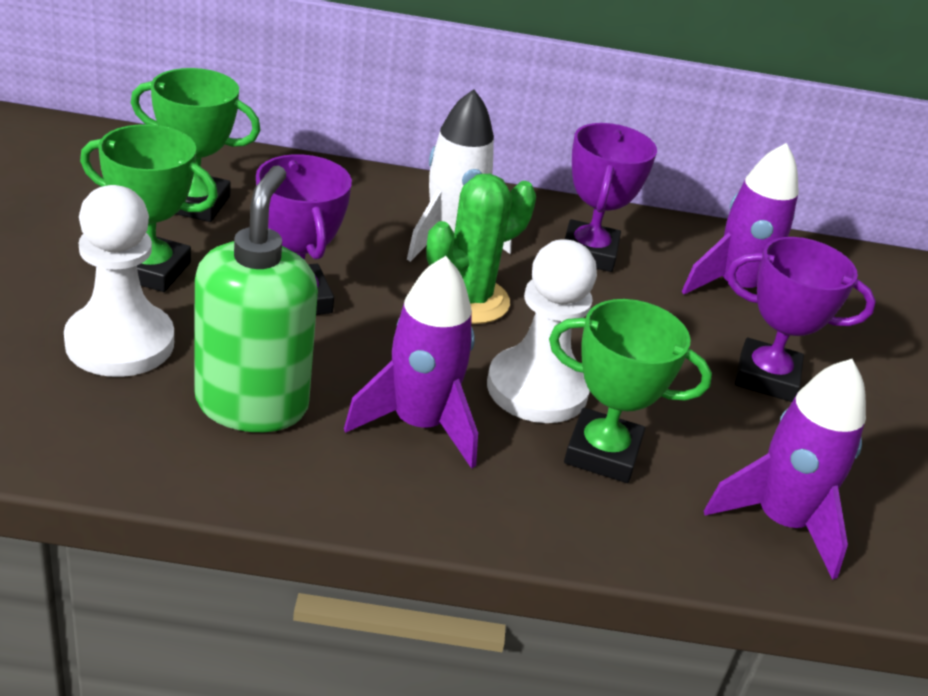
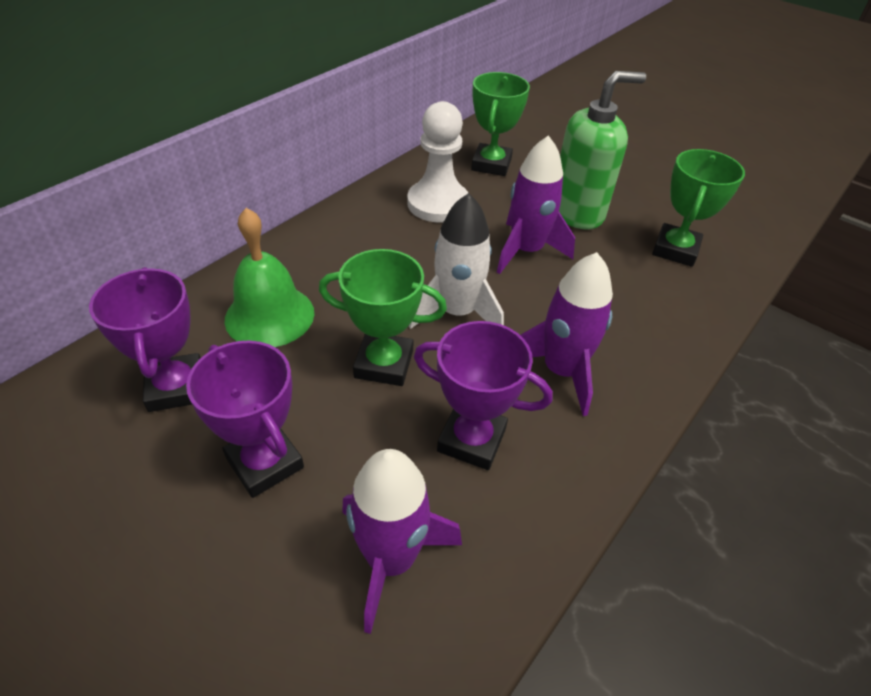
green bell: none = 0 -> [225,208,314,347] = 1
green cactus: [426,174,536,324] = 1 -> none = 0
white pawn: [64,185,174,377] [487,240,597,423] = 2 -> [407,101,468,223] = 1

